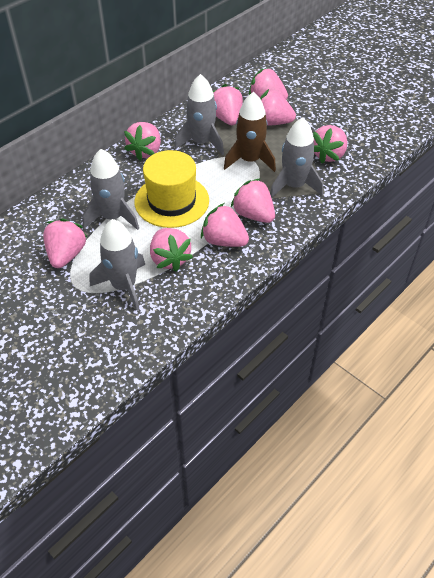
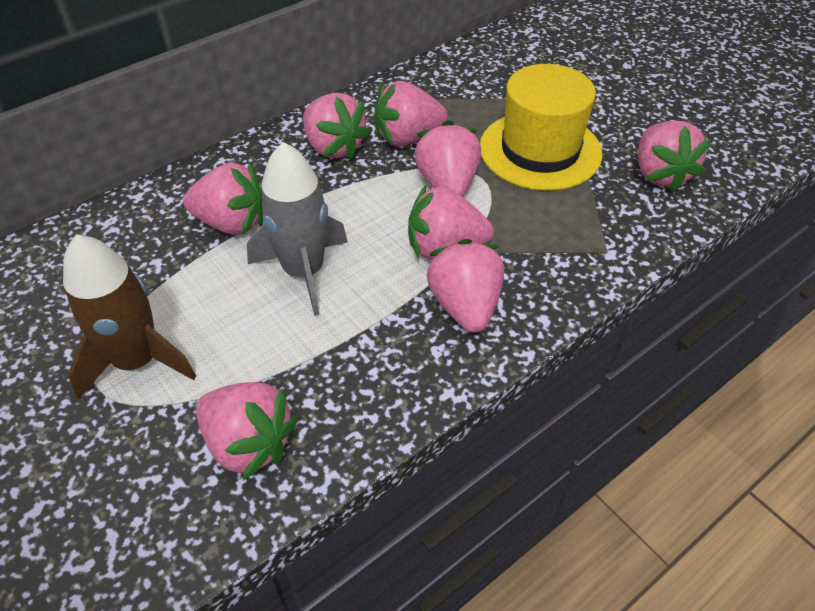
grey rocket: [82,149,139,230] [89,219,145,311] [174,74,224,155] [270,117,323,198] = 4 -> [247,142,348,316] = 1
pink strawberry: [43,218,88,268] [124,122,161,161] [150,228,193,272] [201,203,249,247] [213,84,243,125] [231,178,275,223] [249,68,288,100] [260,89,296,125] [313,125,348,163] = 9 -> [183,163,263,235] [196,382,298,480] [303,93,371,159] [374,81,447,146] [408,184,493,260] [414,120,481,197] [427,239,504,332] [638,121,711,192] = 8

